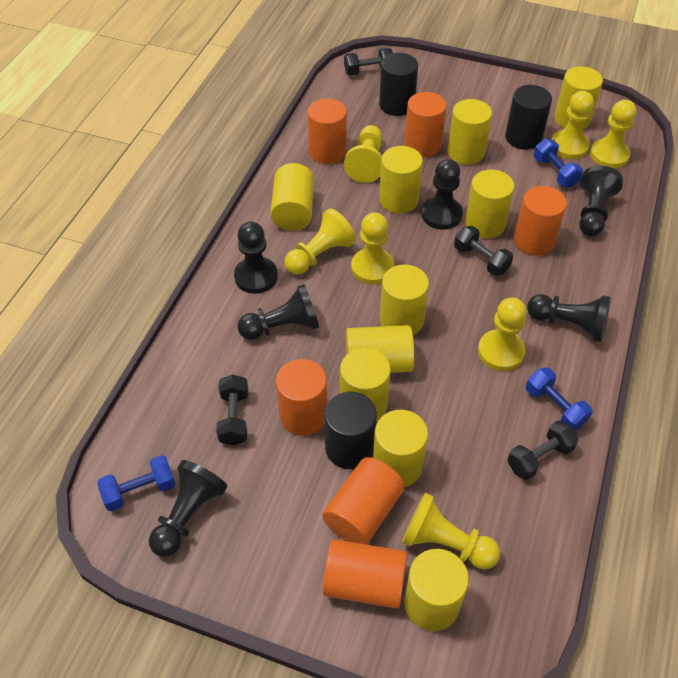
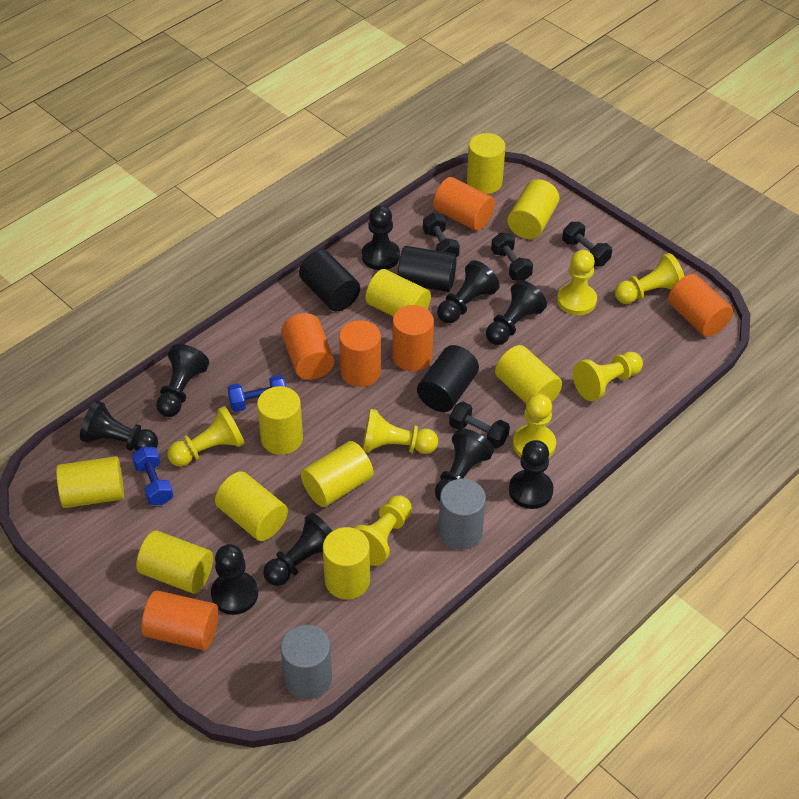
black pawn: [149,460,227,557] [234,221,278,294] [237,284,319,340] [421,159,463,230] [527,294,611,342] [579,166,623,237] = 6 -> [80,400,158,451] [156,344,209,417] [211,544,258,615] [263,512,332,586] [362,205,400,270] [435,429,494,501] [437,260,500,323] [486,280,547,345] [509,440,553,509] = 9
blue dumbbell: [97,455,175,511] [526,367,593,431] [534,139,583,187] = 3 -> [132,446,173,505] [228,375,286,412] = 2
grey cylinder: none = 0 -> [281,625,332,699] [439,479,486,550] = 2

